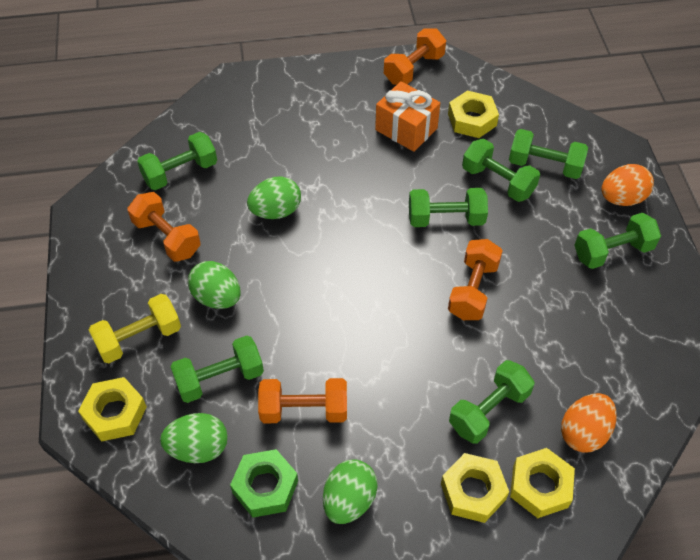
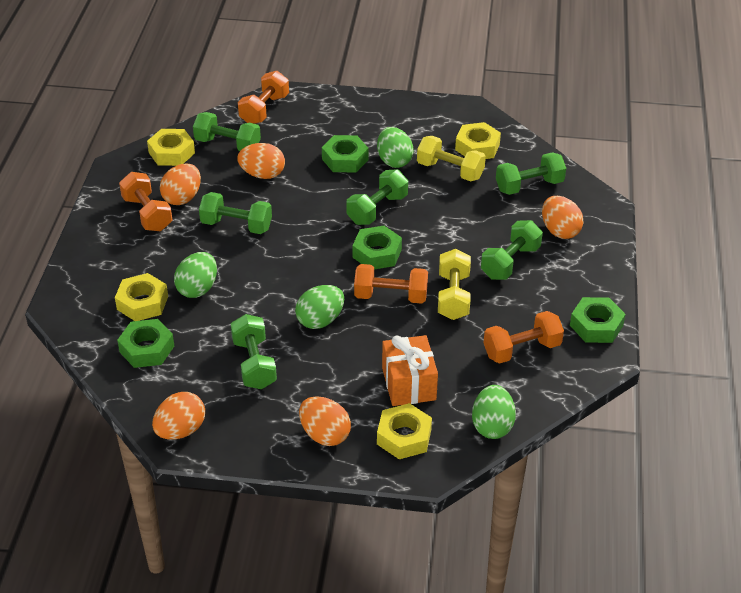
green dumbbell: [137,132,217,190] [170,336,264,403] [409,188,488,227] [449,360,534,444] [462,139,540,202] [509,129,588,179] [574,213,661,269] = 7 -> [193,112,261,151] [199,192,272,234] [231,314,277,389] [346,169,408,225] [481,220,543,280] [496,152,566,195] = 6
green nut: [230,449,298,518] = 1 -> [117,319,174,368] [322,135,369,173] [353,226,402,269] [570,297,626,343] = 4
orange egg: [561,393,617,453] [601,164,654,206] = 2 -> [152,392,205,440] [160,164,201,205] [237,143,285,179] [299,396,351,446] [542,196,584,239] = 5
yellow dumbbell: [89,294,181,363] = 1 -> [417,136,486,181] [438,249,471,320] = 2

